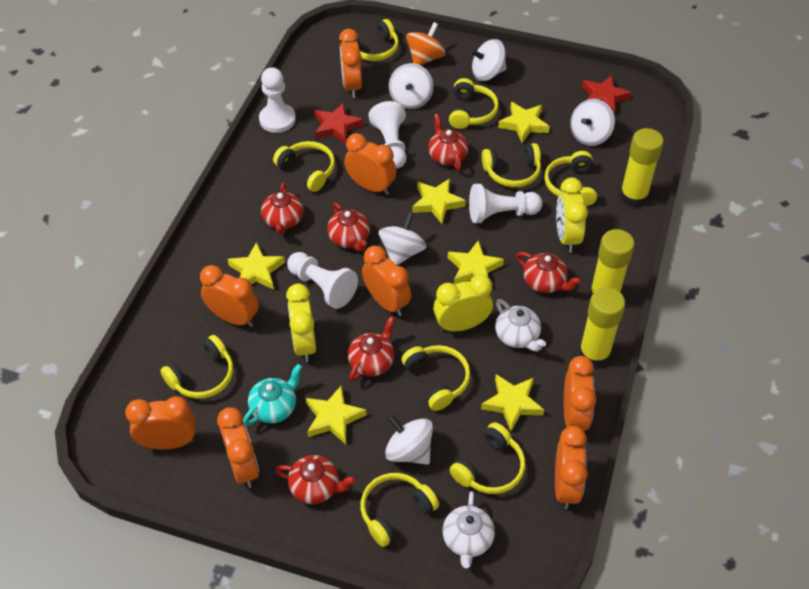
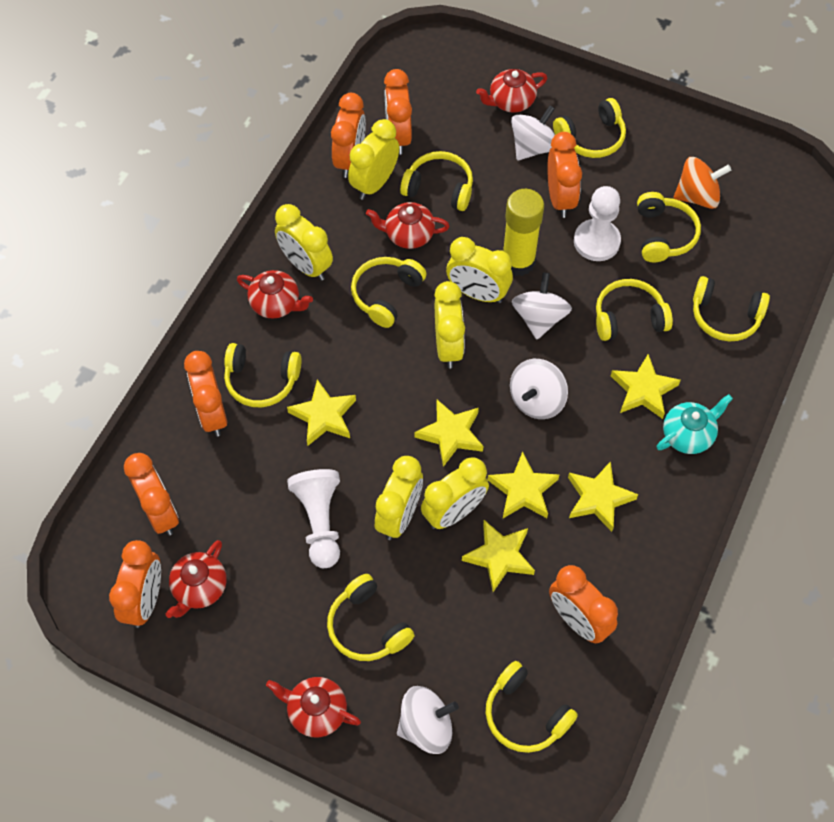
orange clock: [125,396,196,450] [200,265,259,327] [217,407,259,488] [339,29,362,98] [344,133,396,195] [362,246,411,316] [555,426,588,509] [564,356,596,431] = 8 -> [109,540,161,628] [124,453,179,536] [184,351,227,436] [331,93,366,178] [384,69,412,154] [547,132,582,218] [549,565,618,643] = 7
red star: [314,103,363,144] [582,75,631,114] = 2 -> none = 0
red teapot: [261,182,303,235] [275,455,356,504] [327,203,370,252] [348,316,395,381] [428,114,468,170] [516,252,581,293] = 6 -> [166,540,227,618] [237,270,313,318] [266,677,361,737] [366,202,450,249] [476,69,547,113] = 5
white pawn: [259,67,296,133] [287,252,358,309] [369,101,407,169] [469,184,542,223] = 4 -> [287,469,340,568] [574,186,621,261] = 2
white spinning top: [378,213,427,265] [385,415,433,465] [389,63,433,109] [470,39,506,81] [570,99,615,146] = 5 -> [397,686,459,754] [510,359,568,419] [511,105,555,160] [512,273,572,339] = 4
white teapot: [443,492,495,568] [495,299,546,352] = 2 -> none = 0
yellow clock: [286,283,316,362] [433,274,493,332] [556,178,588,253] = 3 -> [275,204,333,281] [348,119,399,200] [375,456,423,540] [421,457,489,529] [434,281,465,368] [446,237,513,303] = 6
yellow glue stick: [579,287,625,367] [589,229,635,299] [620,128,664,207] = 3 -> [503,189,544,276] = 1

